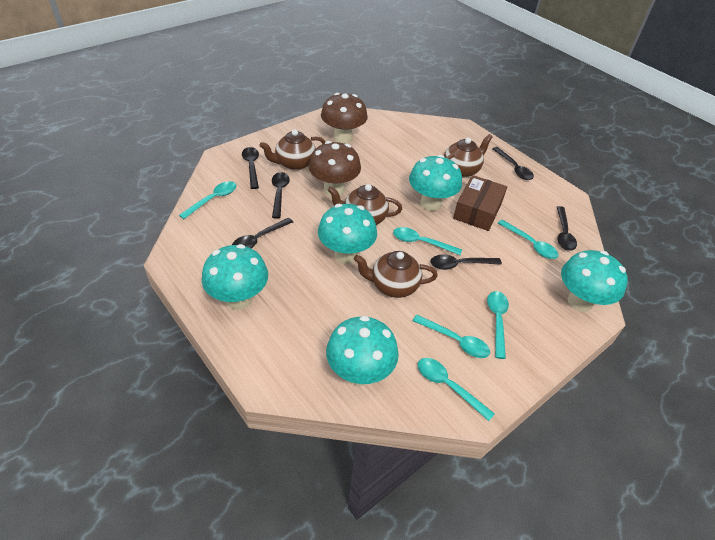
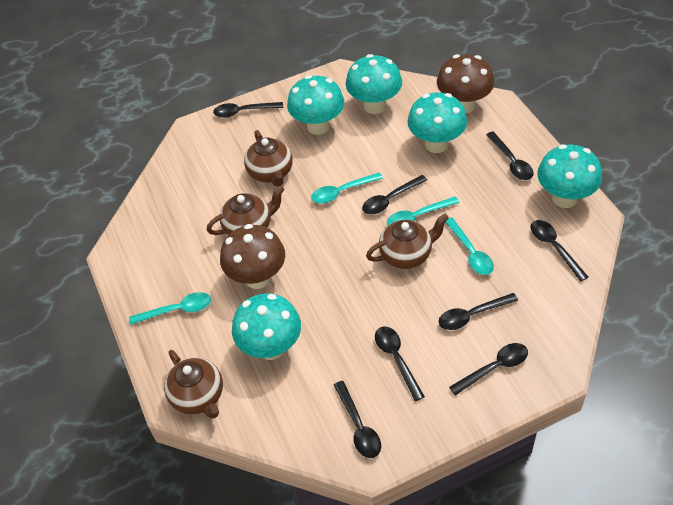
black spoon: [232,218,293,248] [242,147,259,189] [272,172,290,219] [431,254,502,270] [492,147,534,180] [557,206,577,251] = 6 -> [213,102,283,118] [334,381,381,458] [362,175,427,214] [375,326,425,401] [439,293,518,330] [449,343,528,395] [486,131,534,180] [531,220,588,281] = 8
brown box: [453,175,507,231] = 1 -> none = 0
turquoise spoon: [179,181,236,219] [393,227,462,255] [413,315,490,358] [418,358,495,421] [487,291,509,359] [498,220,558,259] = 6 -> [129,292,211,325] [311,172,383,204] [387,196,460,225] [445,217,494,275] = 4

